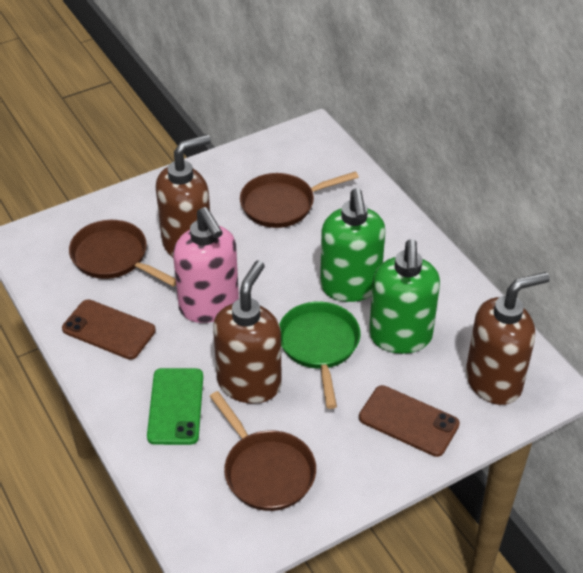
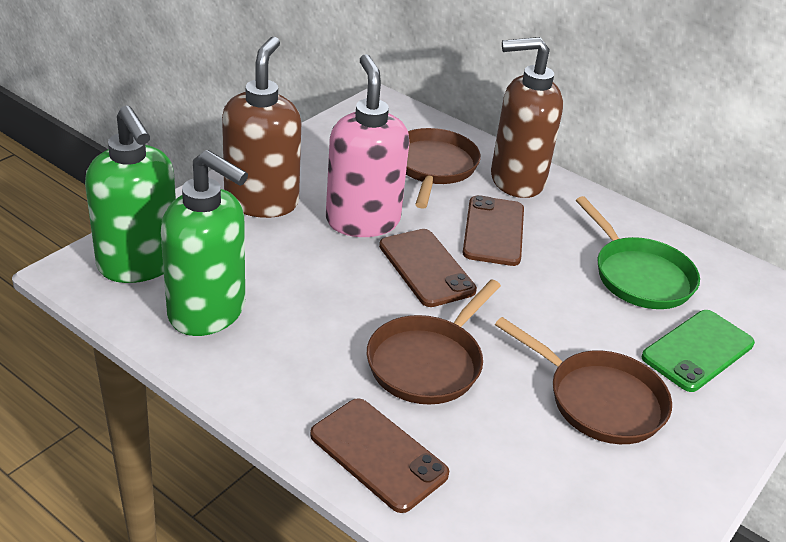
brown phone: [62,299,156,360] [359,385,460,457] = 2 -> [310,398,449,513] [379,229,477,307] [463,195,524,266] = 3
brown soap dispenser: [156,134,211,257] [213,260,282,404] [466,272,550,405] = 3 -> [222,37,301,218] [491,37,563,198] = 2

